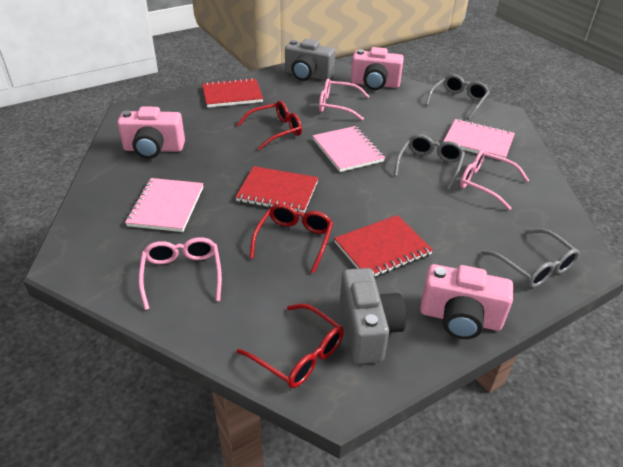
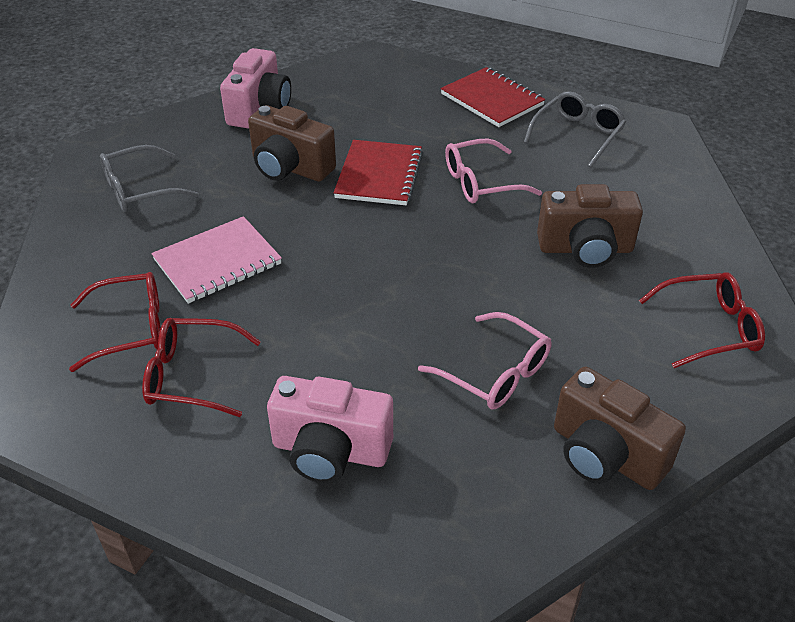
brown camera: none = 0 -> [248,105,336,182] [537,184,643,268] [554,367,686,490] = 3
grey camera: [285,39,335,81] [340,268,406,364] = 2 -> none = 0
grey glasses: [394,134,465,190] [425,74,490,119] [482,229,580,288] = 3 -> [100,145,199,212] [524,91,626,168] = 2
pink camera: [117,106,185,159] [351,47,404,90] [420,264,513,339] = 3 -> [220,48,291,128] [267,376,393,483] = 2
pink glasses: [139,237,222,310] [319,78,370,121] [460,150,529,210] = 3 -> [418,312,551,409] [445,138,542,203] = 2
pink notebook: [125,178,203,232] [313,126,385,172] [443,119,515,158] = 3 -> [151,216,282,304] = 1
red notebook: [202,78,263,108] [236,166,318,213] [334,215,433,277] = 3 -> [333,140,423,205] [441,67,545,127] = 2

